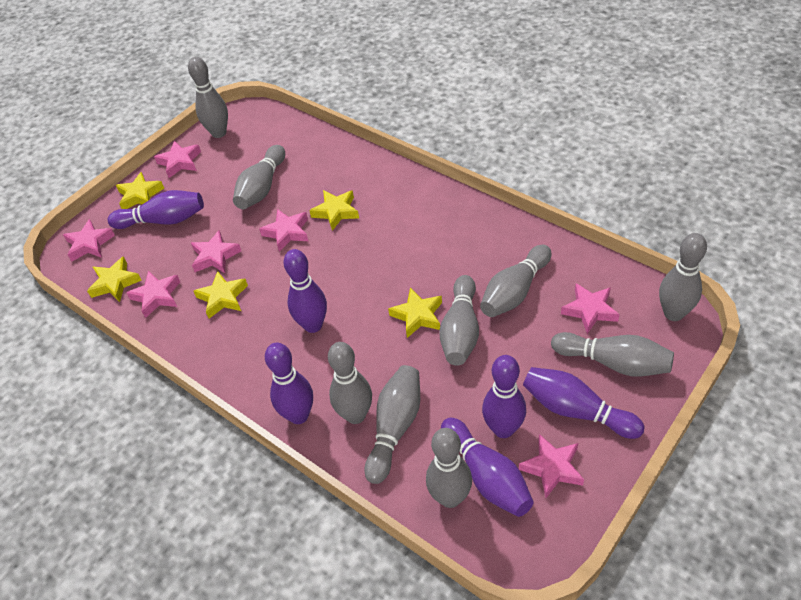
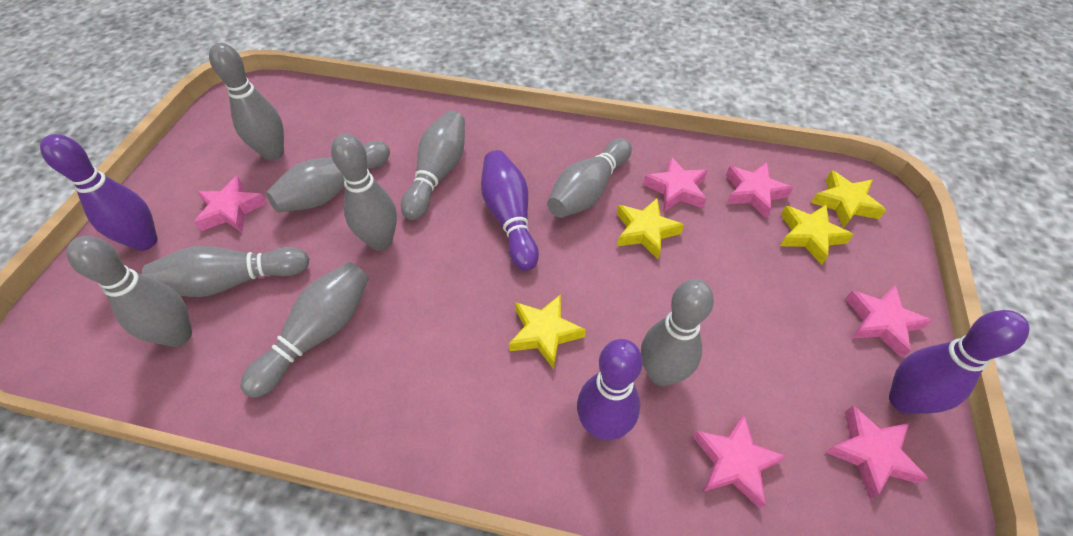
pink star: [63,219,115,261] [126,271,180,318] [154,141,201,178] [191,230,241,273] [259,209,308,252] [519,434,584,498] [561,283,620,334] = 7 -> [194,176,267,232] [643,157,708,211] [693,414,787,509] [726,162,793,218] [826,406,928,499] [845,285,932,358] = 6
purple bowling pin: [108,190,204,229] [265,343,313,424] [283,249,327,333] [441,418,534,517] [482,355,526,438] [523,367,644,439] = 6 -> [40,134,158,251] [481,150,539,271] [577,339,643,440] [889,310,1029,414] = 4
yellow star: [87,256,142,302] [116,172,165,209] [194,271,248,318] [309,190,359,231] [388,288,442,338] = 5 -> [509,294,586,369] [617,198,684,259] [780,204,854,265] [811,170,886,228] = 4

